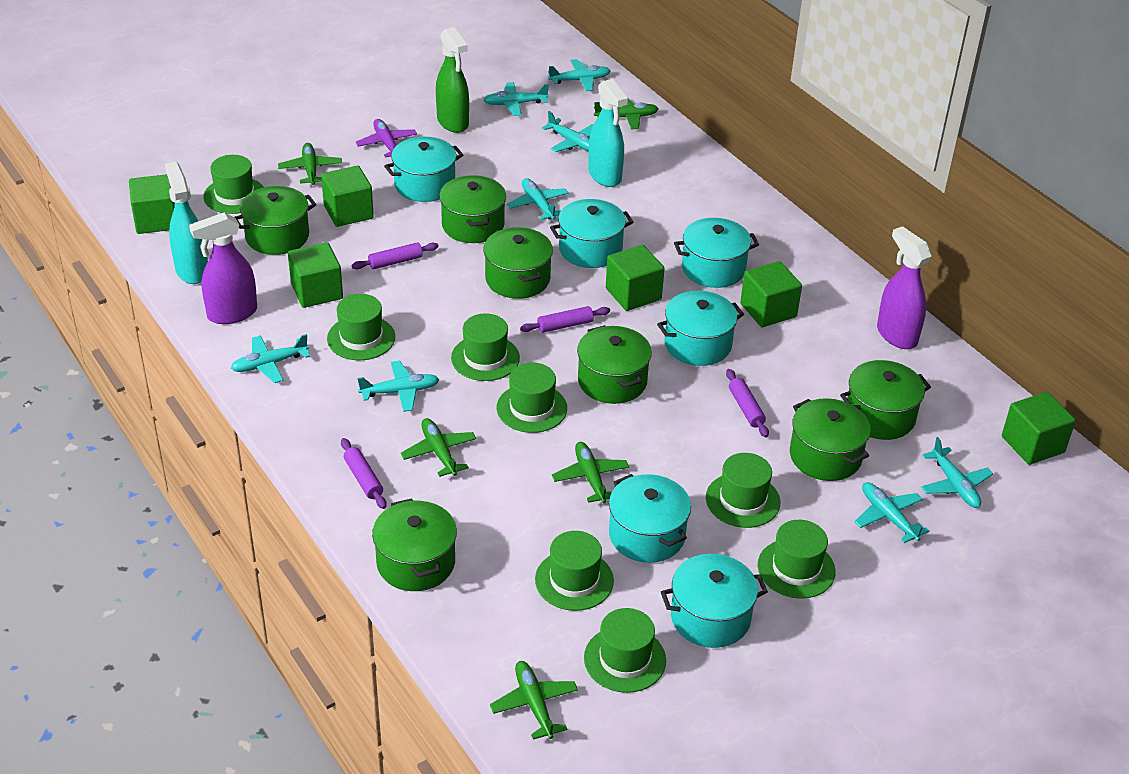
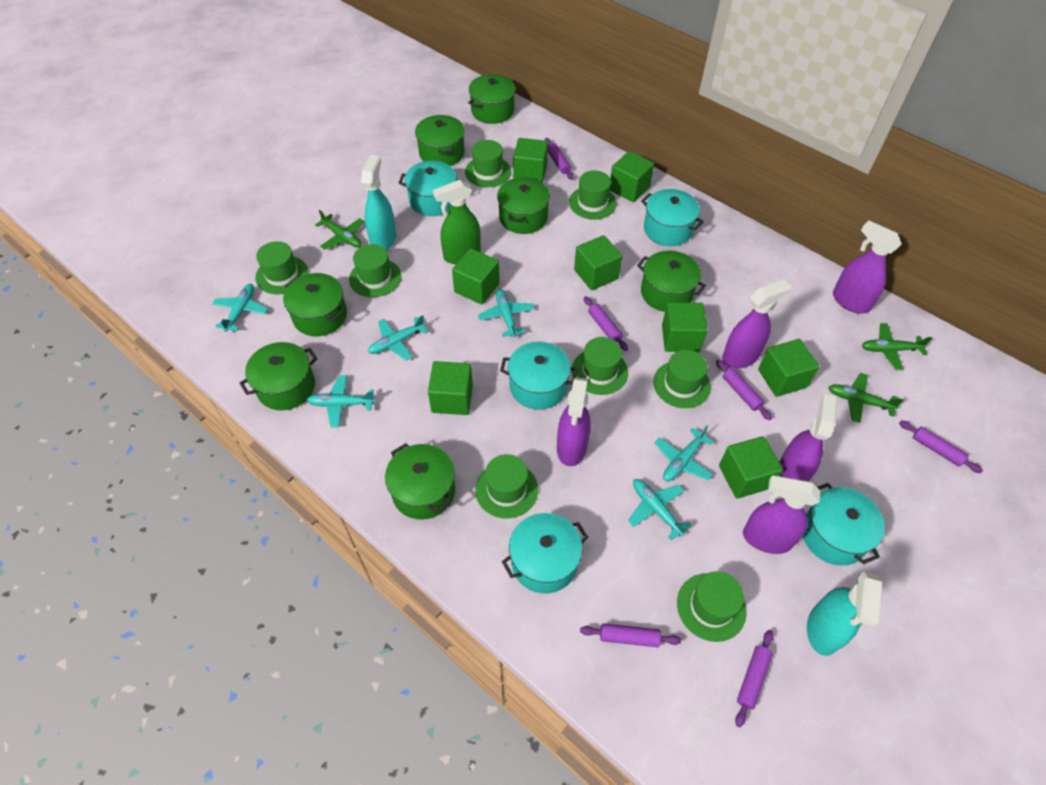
green cube: [129,174,175,234] [288,242,343,308] [321,165,374,227] [606,245,665,311] [740,261,802,327] [1002,392,1076,465] = 6 -> [428,361,473,415] [452,248,500,305] [513,138,548,183] [574,235,622,290] [610,151,654,202] [662,302,708,352] [719,436,783,499] [758,339,819,397] = 8
green plane: [278,143,342,185] [401,418,476,477] [490,661,578,740] [552,442,629,503] [594,98,659,130] = 5 -> [315,210,364,250] [828,373,904,423] [862,323,932,370] = 3
purple plane: [356,119,417,158] = 1 -> none = 0
purple rolling pin: [341,438,387,509] [352,242,439,269] [520,306,610,333] [726,369,769,437] = 4 -> [545,138,573,179] [580,623,681,647] [584,296,628,351] [716,360,772,420] [735,630,774,727] [899,420,983,473] = 6
purple spray bottle: [189,212,257,324] [877,226,931,349] = 2 -> [557,377,591,466] [722,279,791,368] [743,475,820,554] [779,393,837,481] [833,221,901,314] = 5
turquoise plane: [231,334,310,383] [357,361,440,412] [483,82,549,116] [507,178,569,220] [542,111,593,152] [548,59,611,91] [854,482,929,543] [921,437,993,508] = 8 -> [212,284,268,332] [307,375,375,428] [368,315,428,361] [478,289,535,337] [628,479,692,540] [655,426,714,481] = 6
turquoise pot: [384,137,463,202] [550,199,634,268] [609,474,691,563] [657,291,744,366] [661,554,768,648] [674,218,759,288] = 6 -> [399,161,463,216] [500,342,578,410] [502,513,589,593] [641,189,704,246] [803,483,885,566] = 5

